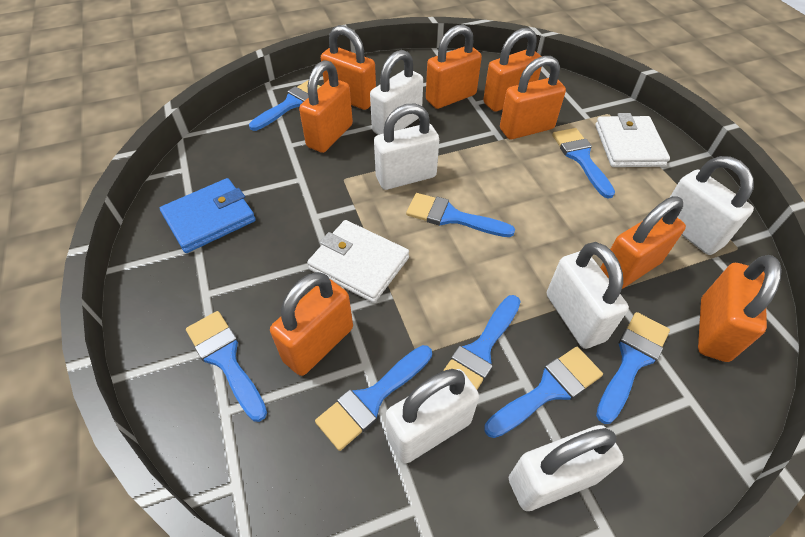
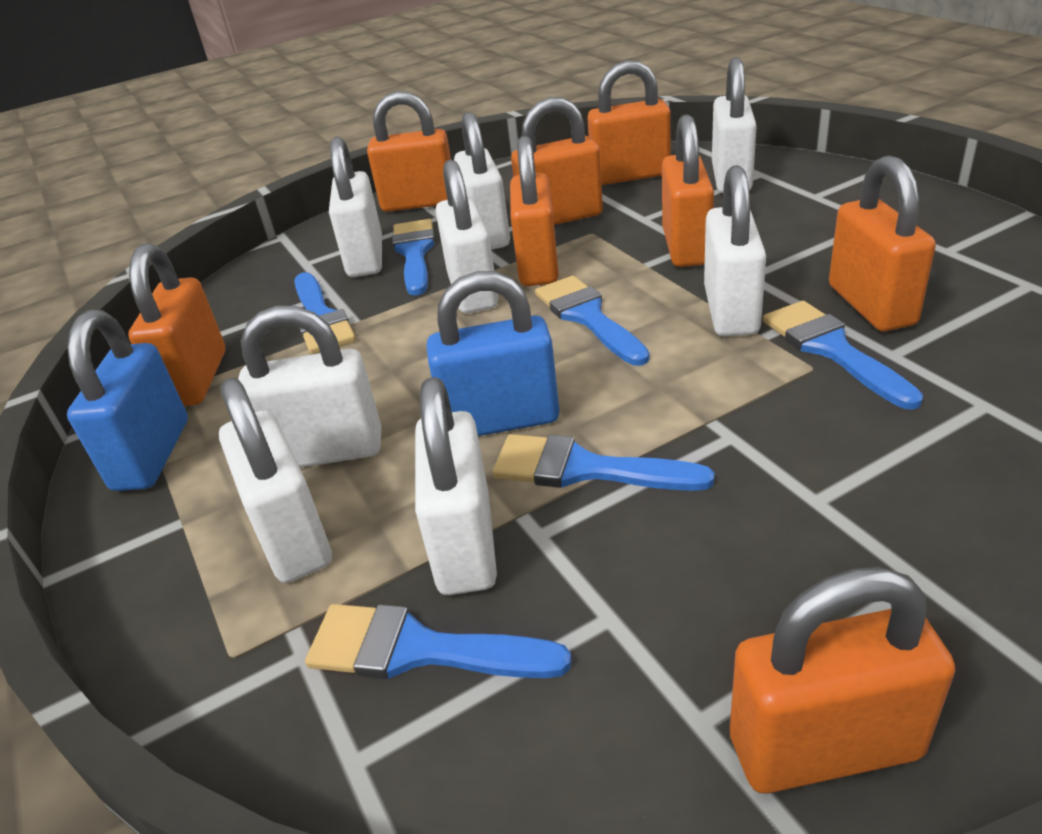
blue brush: [186,311,267,422] [249,80,321,131] [315,345,432,451] [406,193,515,237] [443,295,521,390] [484,347,603,438] [552,128,615,199] [596,312,670,424] = 8 -> [294,272,356,354] [305,604,572,679] [392,219,435,296] [492,434,715,491] [535,276,650,366] [763,301,923,410] = 6
blue padlock: none = 0 -> [67,310,188,491] [427,271,560,436] = 2
blue wallet: [160,178,256,253] = 1 -> none = 0
white padlock: [370,50,423,135] [374,103,439,190] [386,369,479,464] [509,425,624,511] [547,242,629,349] [670,156,754,255] = 6 -> [219,378,332,583] [238,306,381,468] [329,136,382,277] [415,377,497,595] [435,160,498,314] [454,112,510,250] [704,165,766,336] [712,58,757,193] = 8
white wallet: [307,220,409,303] [595,113,670,167] = 2 -> none = 0

